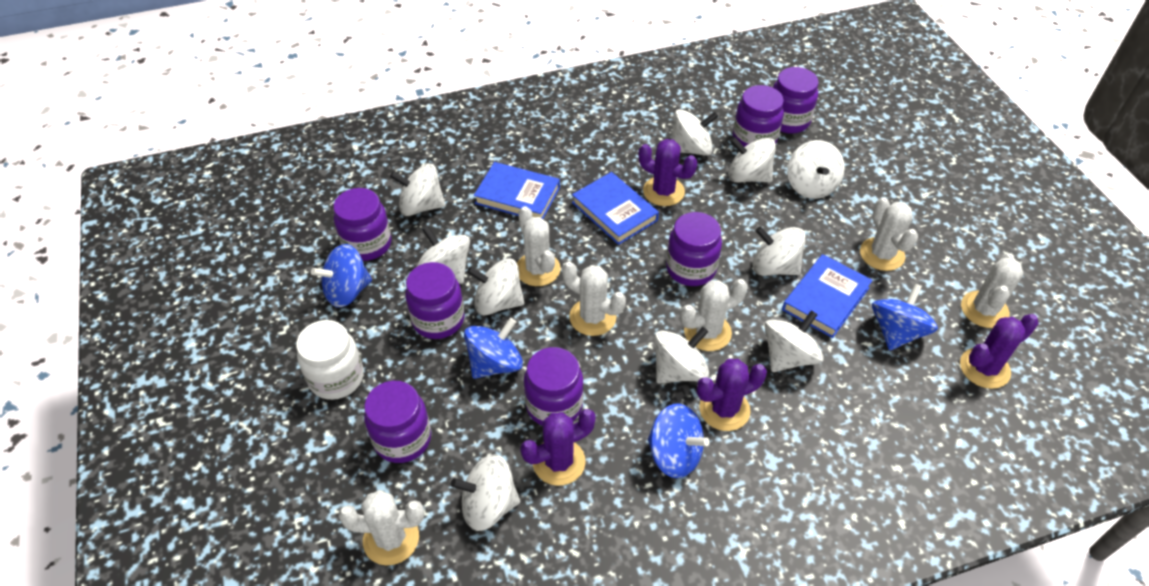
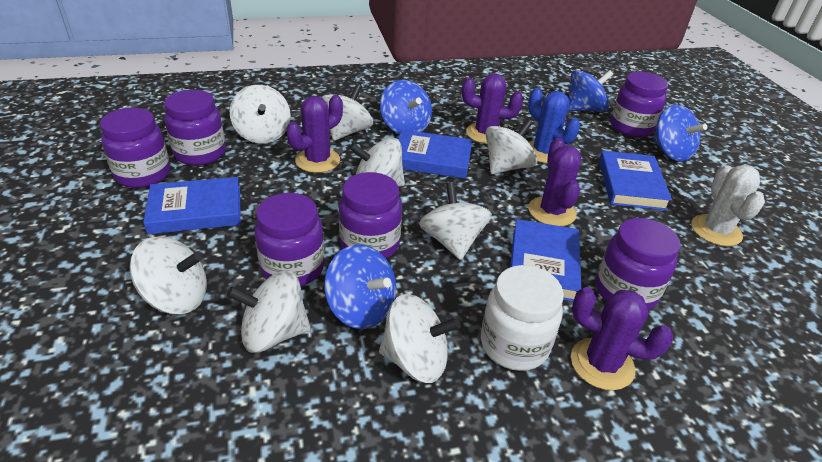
blue book: [474,162,560,219] [572,172,659,245] [782,254,873,338] = 3 -> [143,177,241,234] [398,130,473,179] [510,219,581,302] [599,151,672,211] = 4
blue cactus: none = 0 -> [528,88,580,163] = 1
purple jar: [333,188,392,261] [364,381,431,463] [405,262,465,339] [524,347,584,426] [666,212,722,286] [733,85,784,147] [773,67,819,134] = 7 -> [100,108,170,188] [164,90,226,166] [254,193,324,286] [339,172,402,258] [596,218,680,310] [610,72,668,137] = 6
white cactus: [338,490,424,565] [517,206,561,286] [562,262,626,336] [680,279,748,351] [860,198,918,271] [961,253,1023,328] = 6 -> [691,165,765,246] = 1
white spinning top: [390,164,445,216] [417,225,470,284] [451,454,520,531] [467,259,524,315] [654,327,709,384] [671,109,719,156] [728,137,776,182] [753,226,806,276] [764,311,824,372] [787,140,845,199] = 10 -> [129,236,207,314] [227,270,311,353] [230,85,291,144] [321,84,373,141] [349,138,405,187] [379,294,460,383] [419,182,492,260] [485,119,538,174] = 8

